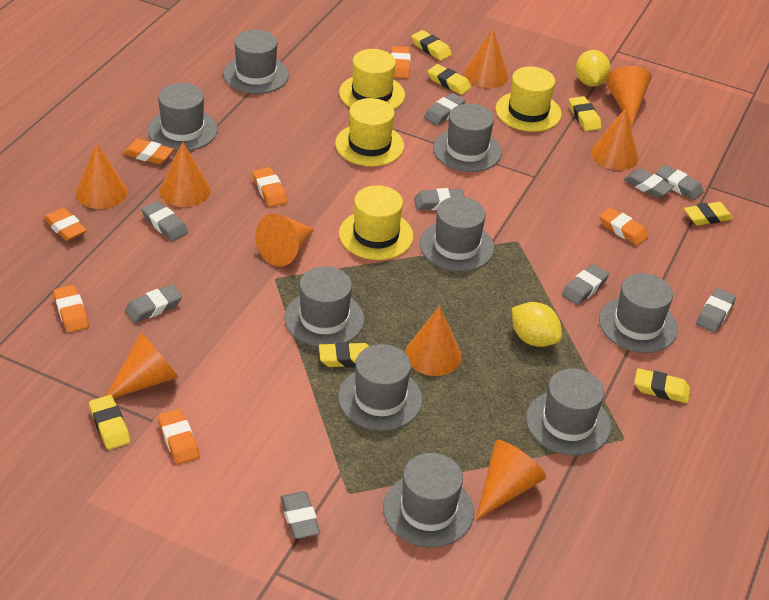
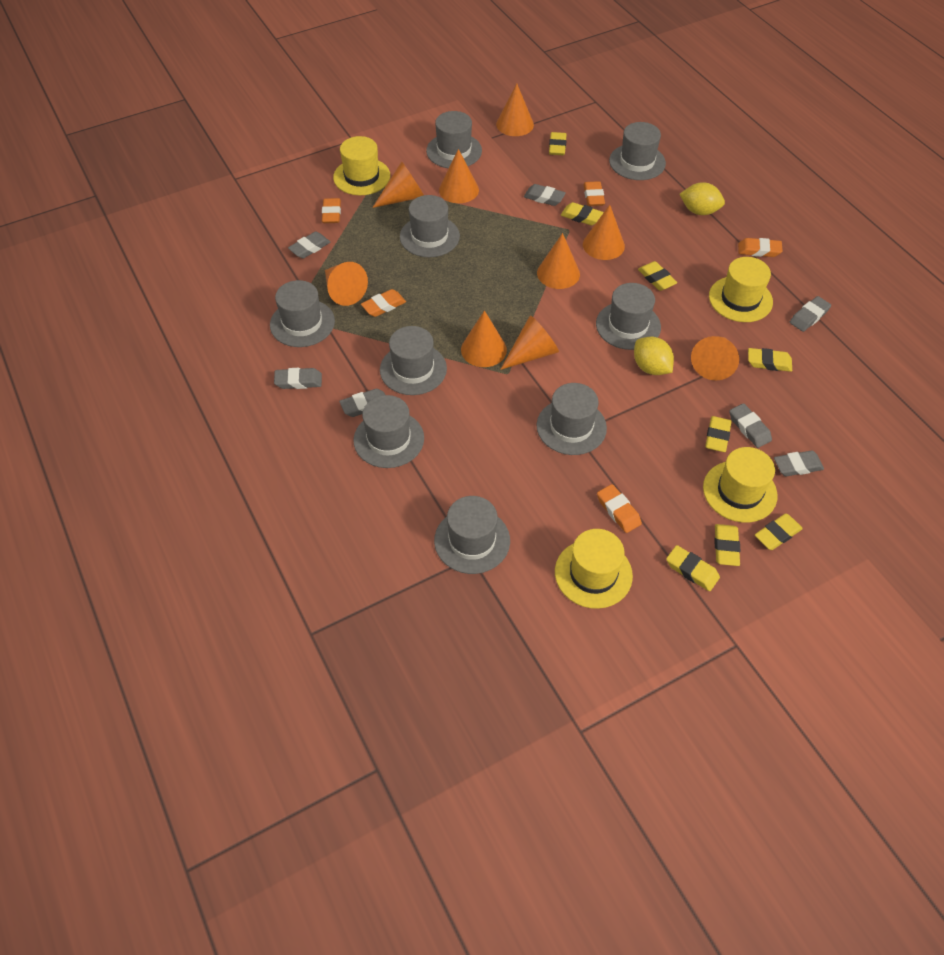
grey eraser: [125,285,182,323] [141,201,188,241] [280,491,320,539] [414,188,465,210] [424,93,466,125] [562,264,609,305] [624,168,674,198] [656,165,704,200] [696,288,736,333] = 9 -> [274,368,322,389] [288,232,330,259] [339,389,385,417] [524,184,566,206] [729,403,772,448] [774,450,824,476] [790,296,831,332] = 7
orange eraser: [44,208,87,241] [53,285,89,333] [123,139,174,164] [158,409,200,464] [252,167,287,207] [391,46,410,78] [599,207,648,246] = 7 -> [322,198,341,223] [361,289,406,317] [583,181,605,206] [597,484,642,533] [738,238,782,257] = 5
yellow eraser: [89,395,130,450] [319,342,369,368] [412,30,452,61] [428,64,471,95] [569,96,602,131] [634,368,690,403] [684,202,733,225] = 7 -> [549,132,567,155] [561,202,604,225] [638,261,677,291] [666,545,720,591] [705,416,732,452] [714,524,741,566] [748,348,792,372] [755,514,803,550] = 8

